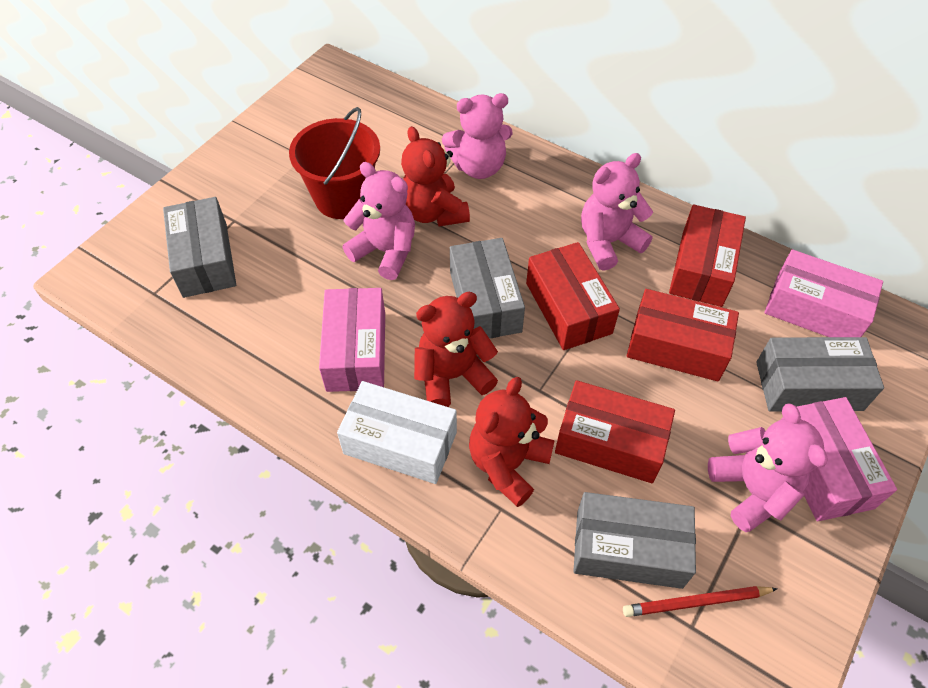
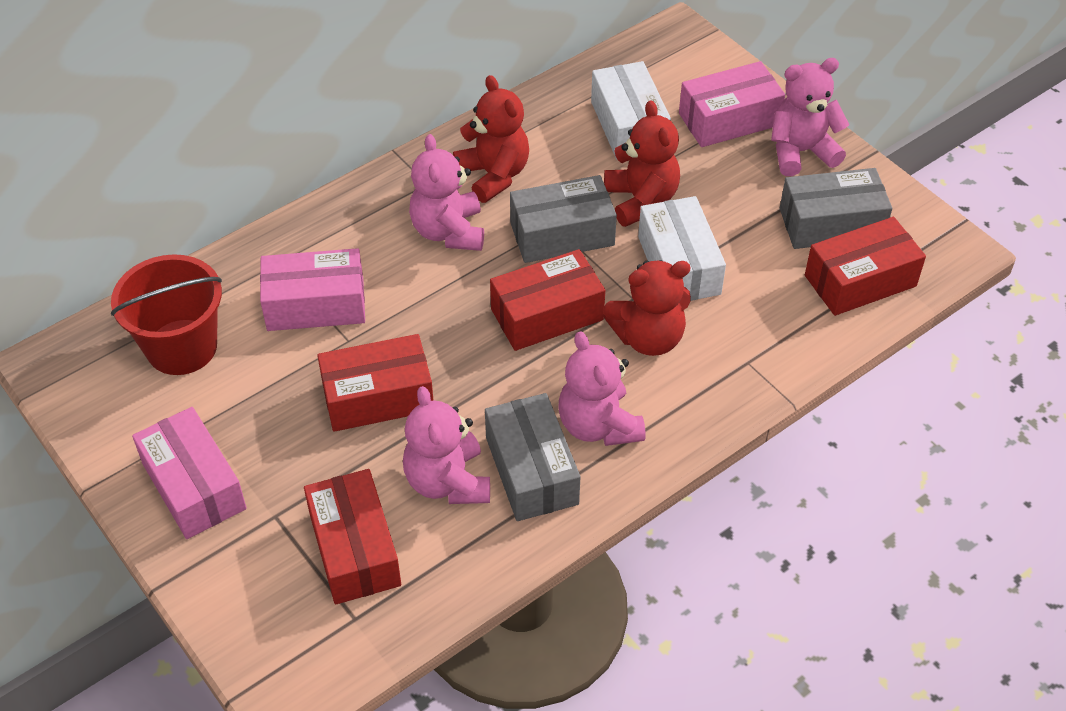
grey box: [163,197,236,298] [450,238,525,338] [573,492,696,589] [756,337,884,411] = 4 -> [485,393,580,521] [510,175,617,263] [780,168,892,249] = 3
red pencil: [623,586,778,617] = 1 -> none = 0
white box: [337,381,457,484] = 1 -> [591,61,671,160] [638,196,726,301] = 2

